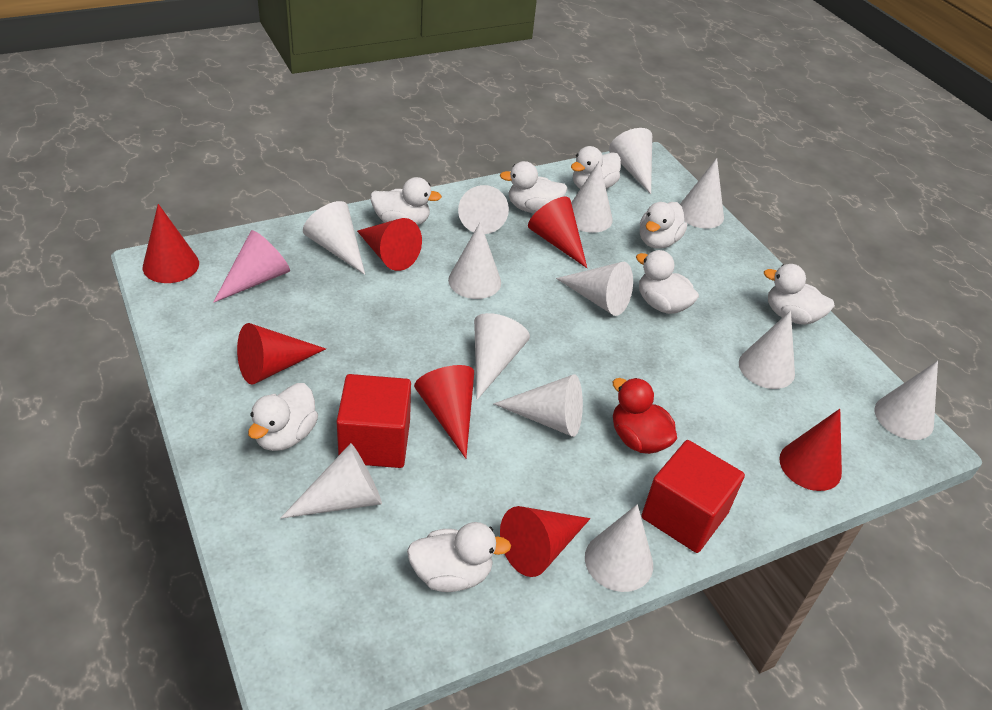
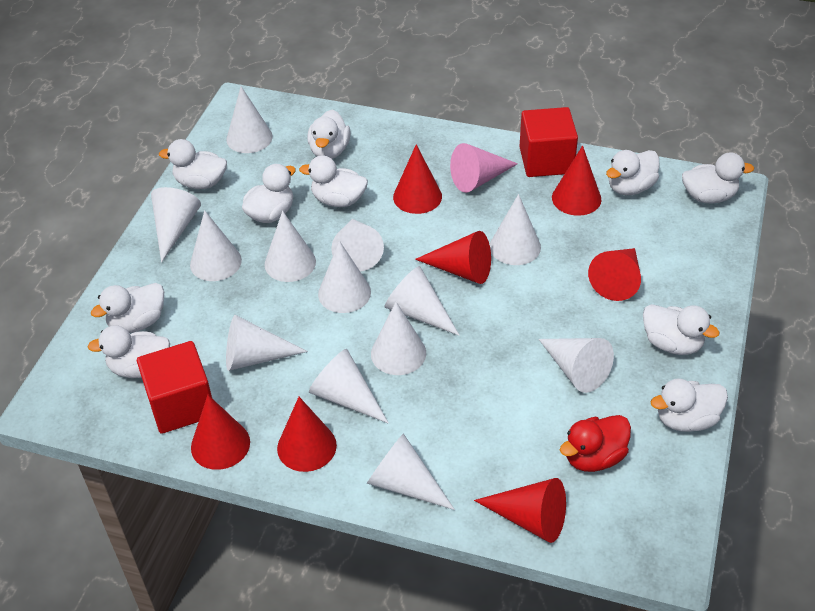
white duck: [248,383,318,451] [370,177,442,225] [407,522,511,592] [500,161,568,213] [571,146,621,189] [636,250,699,314] [640,202,687,249] [764,264,835,325] = 8 -> [87,325,170,378] [91,283,164,333] [159,139,227,189] [242,164,296,223] [299,155,368,207] [307,110,351,159] [606,150,660,195] [643,304,720,355] [650,378,728,432] [682,152,754,203] = 10

